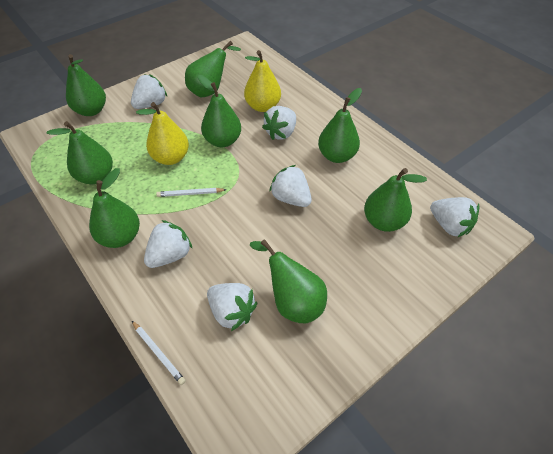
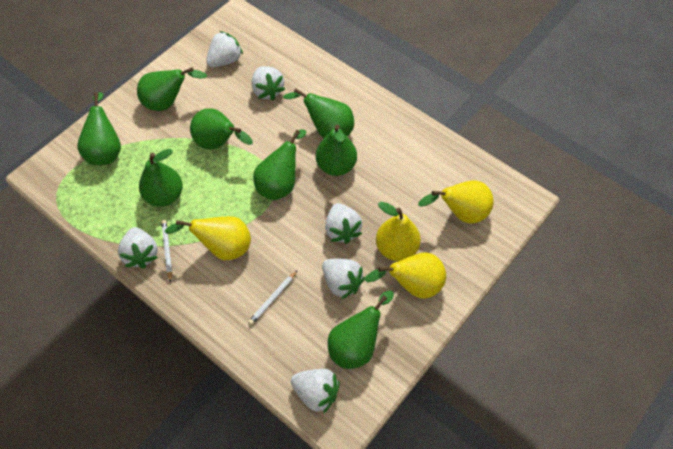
yellow pear: [136,102,189,165] [244,50,281,112] = 2 -> [165,216,251,260] [365,252,446,299] [376,202,421,261] [418,180,494,224] = 4

